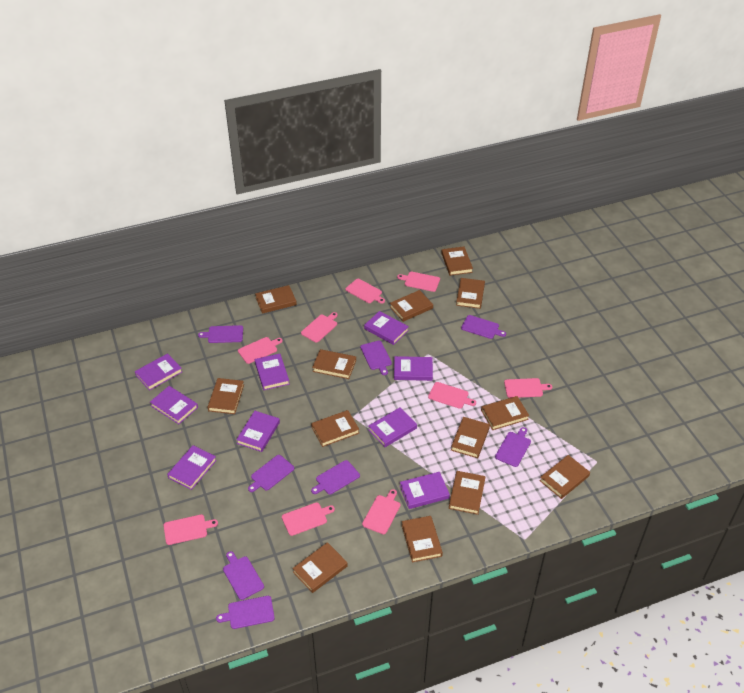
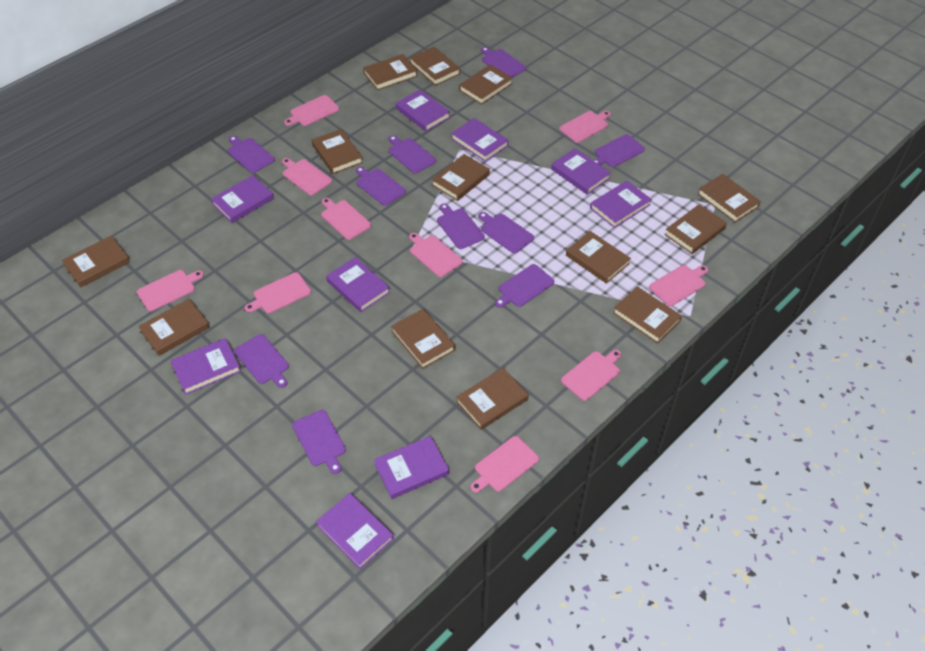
pink cutting board: [164,514,218,545] [238,337,283,364] [282,502,335,536] [301,312,338,343] [345,279,385,304] [362,489,400,534] [397,272,440,292] [428,382,476,409] [504,378,552,398] = 9 -> [137,270,204,311] [245,272,311,314] [282,158,332,195] [284,95,339,126] [321,198,371,240] [409,233,463,277] [470,436,539,493] [559,111,611,143] [561,350,621,401] [649,265,708,306] = 10
purple cutting board: [198,325,243,343] [216,596,275,629] [223,551,264,600] [248,455,294,492] [311,460,360,495] [360,341,392,375] [461,315,506,339] [495,427,531,467] = 8 -> [228,136,275,173] [234,334,289,388] [292,410,346,474] [356,167,406,206] [389,135,436,174] [437,203,485,249] [478,212,534,253] [481,47,526,77] [495,264,554,308] [593,134,645,167] = 10

